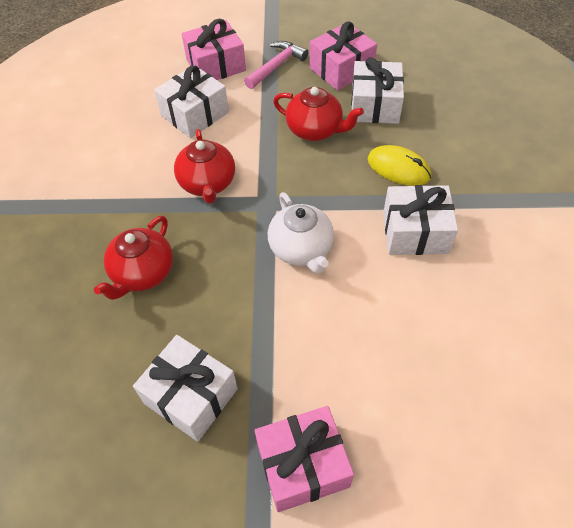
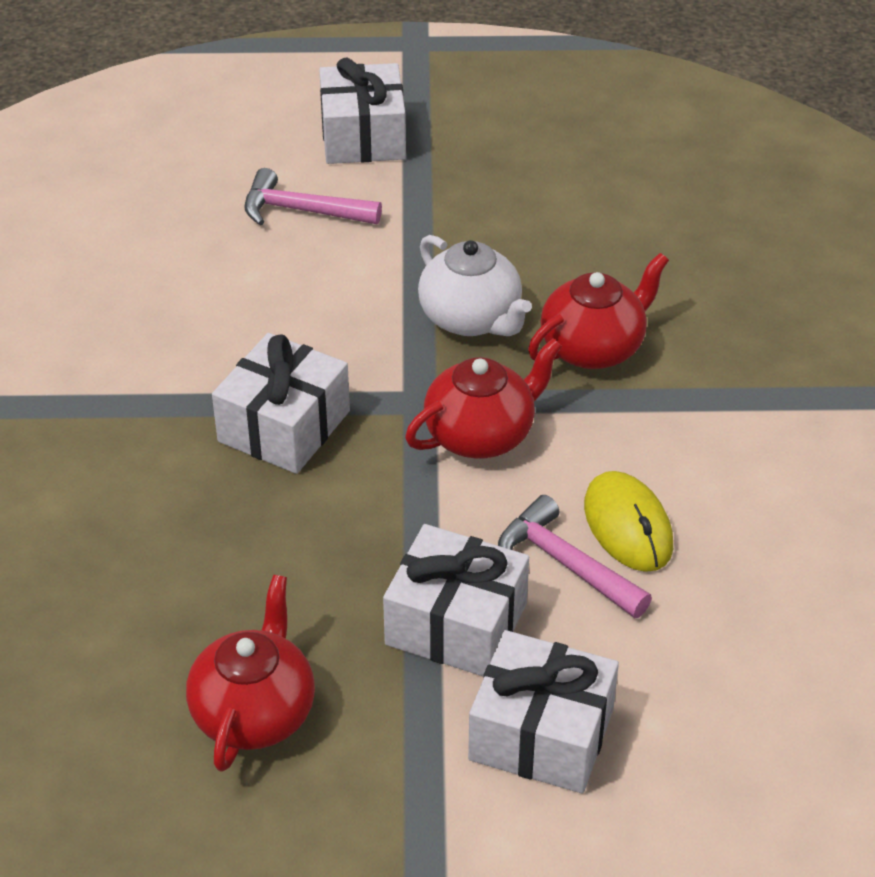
pink gift: [182,19,246,80] [255,406,354,512] [310,22,377,91] = 3 -> none = 0
pink hammer: [244,41,309,89] = 1 -> [244,168,382,225] [498,495,652,618] = 2

